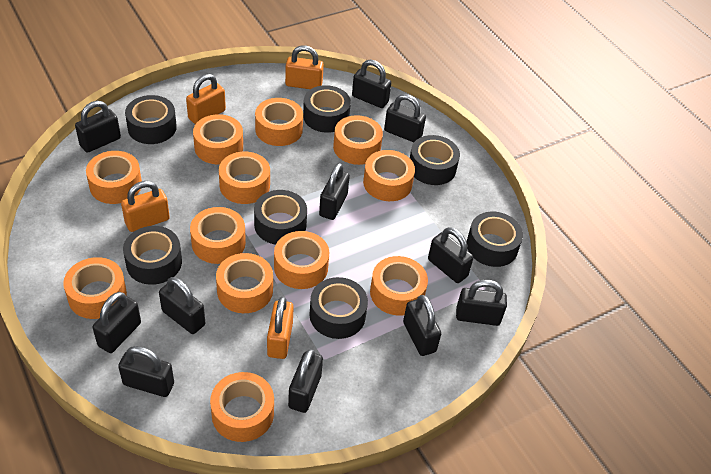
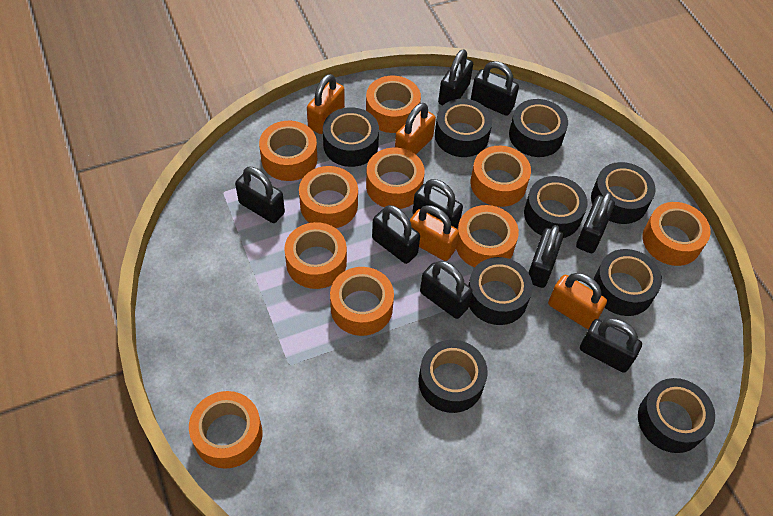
black padlock: [75,101,121,153] [93,292,141,353] [118,346,174,397] [159,277,205,334] [288,349,323,413] [319,163,350,220] [352,60,391,108] [384,94,426,142] [403,295,441,356] [428,227,474,283] [456,280,507,326] = 11 -> [235,167,285,223] [372,205,420,264] [412,179,463,228] [420,261,473,319] [438,49,473,106] [471,61,519,116] [528,225,563,288] [576,192,615,253] [580,318,642,373] = 9
black tape: [123,226,182,285] [125,95,177,144] [254,190,307,245] [303,85,351,133] [310,277,368,339] [410,135,460,185] [467,212,523,267] = 7 -> [323,107,379,167] [419,340,488,413] [435,99,492,157] [468,257,533,325] [509,99,568,157] [524,176,587,238] [591,162,656,224] [594,249,662,316] [638,378,715,453] = 9
orange tape: [63,257,127,319] [86,151,142,204] [190,207,246,264] [193,114,243,164] [210,372,274,442] [216,253,273,313] [219,152,270,204] [255,98,303,146] [274,231,329,289] [333,115,383,165] [363,150,415,201] [370,256,428,316] = 12 -> [189,391,263,469] [259,121,317,181] [284,222,347,289] [299,166,358,228] [330,267,394,336] [366,76,421,133] [366,148,425,209] [456,205,519,268] [470,146,531,207] [643,202,711,266] = 10

